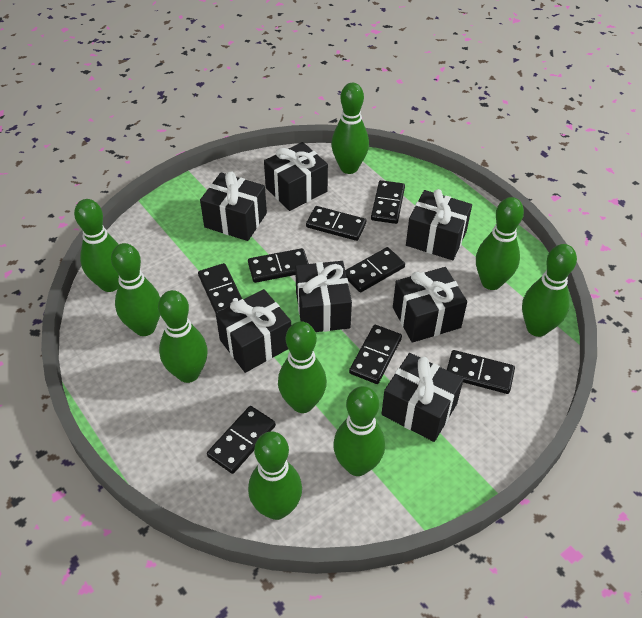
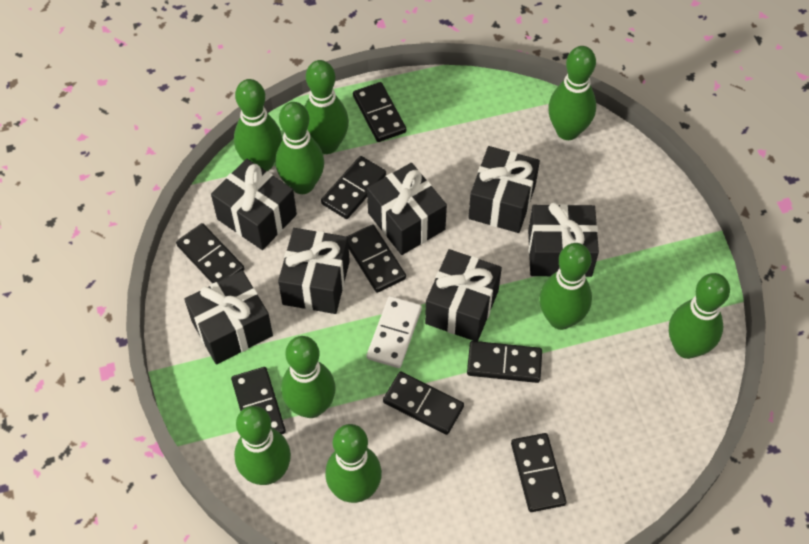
white domino: none = 0 -> [367,296,422,368] = 1

